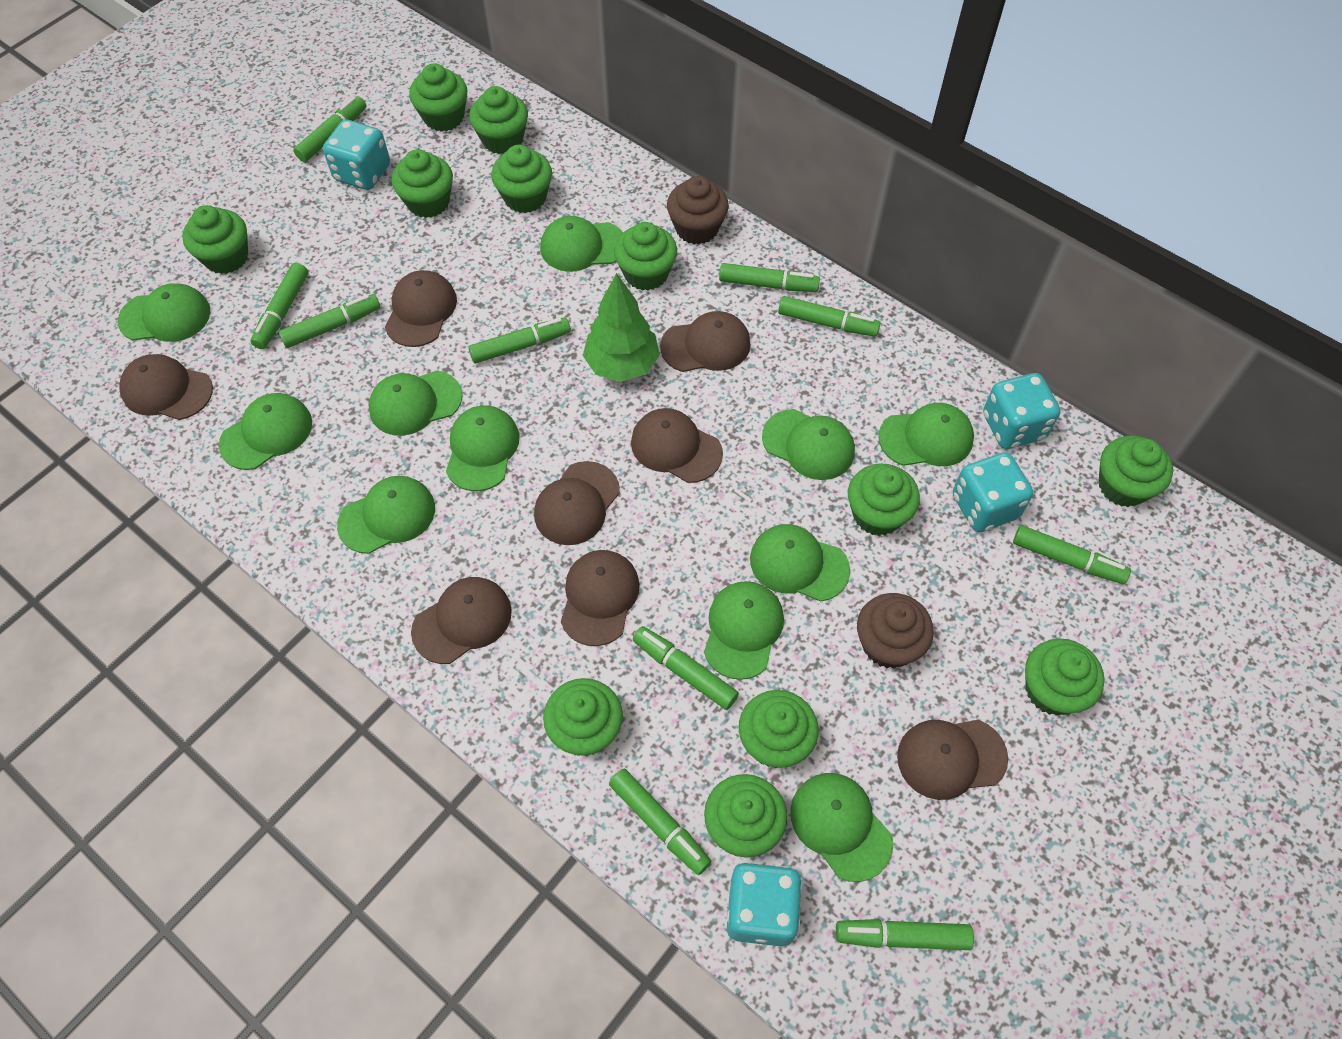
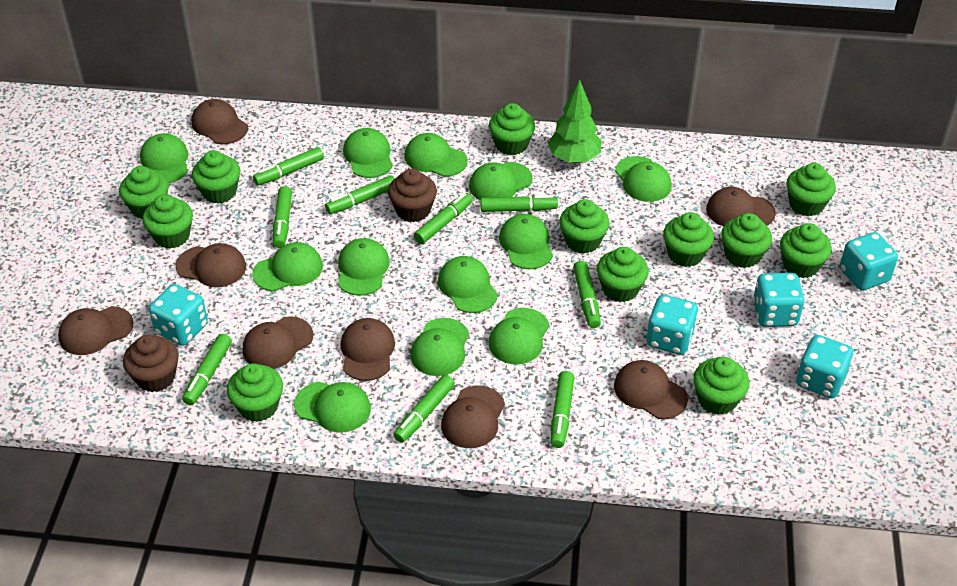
green cap: [118,283,210,342] [219,393,312,470] [337,476,435,554] [369,370,462,436] [446,405,520,491] [540,216,623,272] [704,581,784,680] [750,524,850,602] [762,409,855,480] [790,773,893,882] [878,403,974,466] = 11 -> [140,133,188,183] [252,242,323,291] [294,382,371,433] [338,238,390,296] [343,128,393,178] [404,133,468,177] [410,318,469,376] [438,256,498,313] [469,162,533,200] [489,308,549,364] [499,214,553,269] [615,156,672,202] = 12
green marker: [250,263,308,349] [278,294,380,348] [293,96,366,162] [468,317,571,364] [609,769,712,875] [633,626,739,710] [719,263,820,292] [778,296,881,337] [836,919,974,950] [1013,525,1131,584] = 10 -> [182,334,232,405] [253,147,324,186] [273,186,292,248] [325,175,395,214] [393,375,455,443] [414,193,473,244] [481,195,558,212] [550,371,574,448] [573,261,601,328] = 9
turquoise dice: [323,120,390,190] [727,862,802,947] [953,452,1033,532] [983,373,1060,449] = 4 -> [149,284,208,346] [646,295,698,355] [753,273,804,327] [796,335,853,398] [840,232,898,290] = 5

